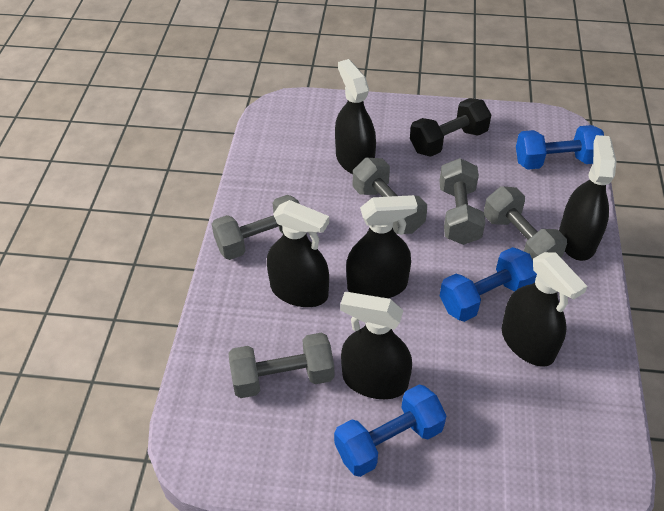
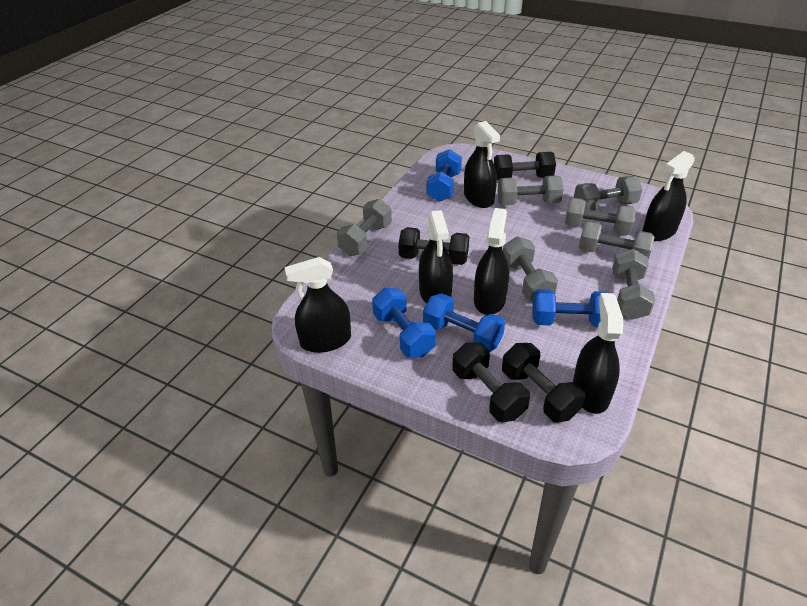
black dumbbell: [410,98,491,157] = 1 -> [398,227,470,265] [452,342,530,422] [494,152,556,180] [502,343,585,423] = 4
blue dumbbell: [334,385,446,477] [440,247,537,322] [516,125,604,170] = 3 -> [372,288,436,357] [423,293,505,352] [427,149,462,202] [532,289,608,328] = 4
grey dumbbell: [212,195,300,260] [228,332,334,398] [353,158,427,234] [439,158,485,245] [484,186,567,260] = 5 -> [337,199,392,256] [498,176,564,205] [503,237,558,301] [565,198,636,235] [574,176,643,211] [579,221,655,260] [612,249,655,320] = 7

